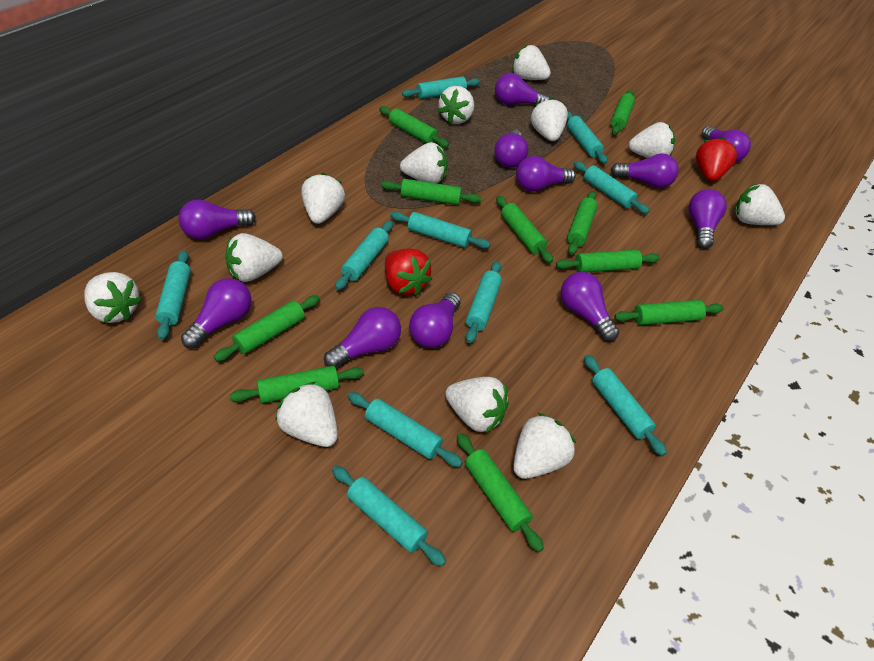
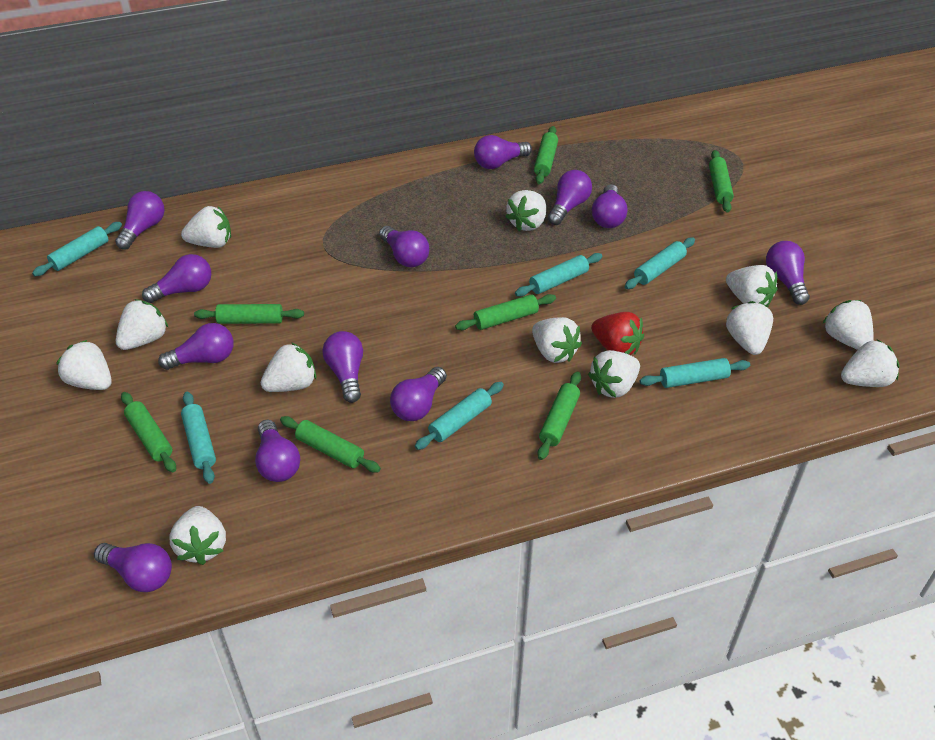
green rolling pin: [214,295,320,361] [230,366,364,403] [379,106,449,148] [381,179,481,205] [457,433,544,552] [496,196,553,263] [556,250,660,272] [567,191,597,255] [611,90,635,134] [614,300,724,325] = 10 -> [121,392,176,472] [194,304,304,324] [280,416,381,473] [455,294,556,330] [534,126,558,184] [537,371,581,460] [709,150,734,213] = 7
purple light bulb: [179,199,256,239] [181,278,252,348] [324,307,401,368] [409,292,461,348] [494,130,528,168] [495,73,550,105] [516,156,576,192] [561,272,619,341] [611,154,679,188] [689,189,727,249] [702,126,751,162] = 11 -> [94,543,172,592] [115,191,164,249] [142,254,211,303] [158,323,233,370] [255,420,300,482] [322,331,363,403] [379,226,429,267] [390,367,447,421] [474,135,532,169] [548,170,592,225] [592,184,627,228] [766,241,810,305] = 12
red strawberry: [385,248,432,296] [696,137,737,181] = 2 -> [591,312,644,355] = 1
turquoise rolling pin: [155,250,191,340] [332,466,446,566] [335,221,393,290] [348,392,463,467] [390,211,490,249] [402,76,480,99] [466,261,502,343] [567,111,608,164] [574,161,650,214] [584,355,667,456] = 10 -> [32,222,122,276] [181,392,216,484] [415,382,504,450] [515,253,602,297] [625,237,695,289] [640,358,750,388] = 6

